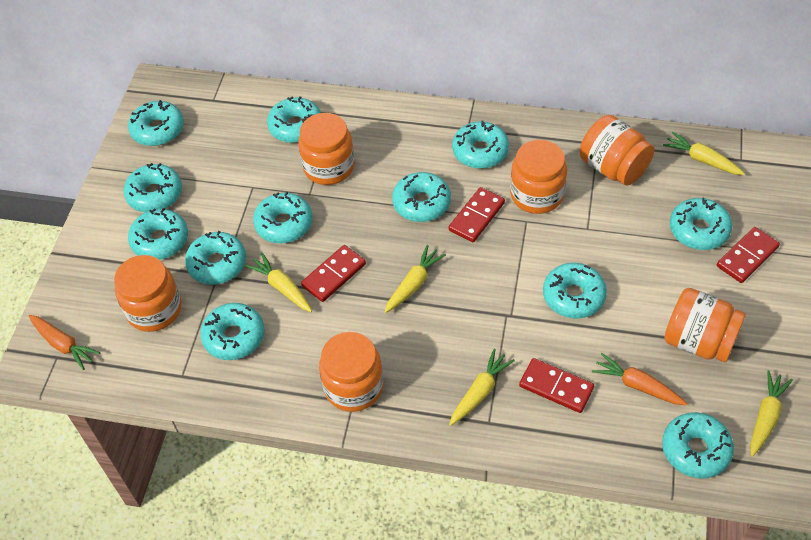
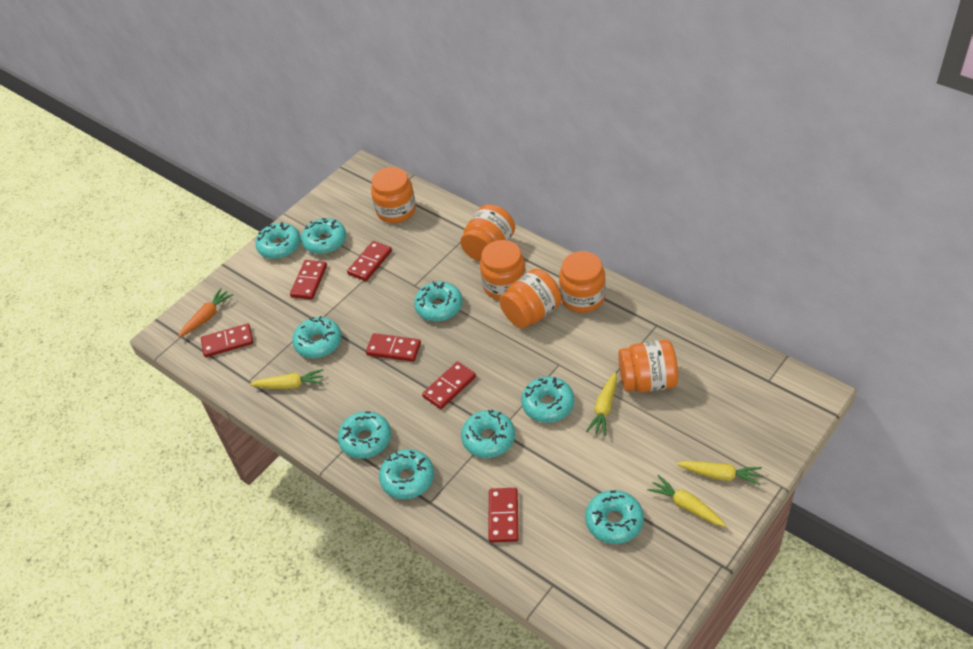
orange carrot: [29,315,100,370] [592,353,687,405] = 2 -> [178,288,233,337] = 1
red domino: [301,245,366,302] [449,187,505,242] [519,358,594,413] [717,227,780,283] = 4 -> [201,324,253,357] [290,260,327,300] [347,241,392,281] [366,333,421,362] [422,361,476,409] [488,488,518,543] = 6
turquoise donut: [123,163,182,212] [128,100,184,146] [128,208,188,260] [185,231,246,285] [200,303,265,360] [253,192,313,243] [267,96,321,143] [392,172,451,222] [452,121,509,169] [543,263,607,319] [662,412,734,478] [670,198,732,250] = 12 -> [255,222,301,259] [292,316,342,358] [301,218,346,254] [338,411,391,459] [379,449,434,499] [414,281,463,322] [461,410,515,458] [521,376,574,423] [585,490,644,544] = 9
yellow carrot: [245,252,312,312] [385,245,446,313] [449,349,515,426] [663,132,745,175] [750,370,793,457] = 5 -> [250,369,323,389] [586,372,617,436] [647,475,726,527] [677,461,762,485] = 4

